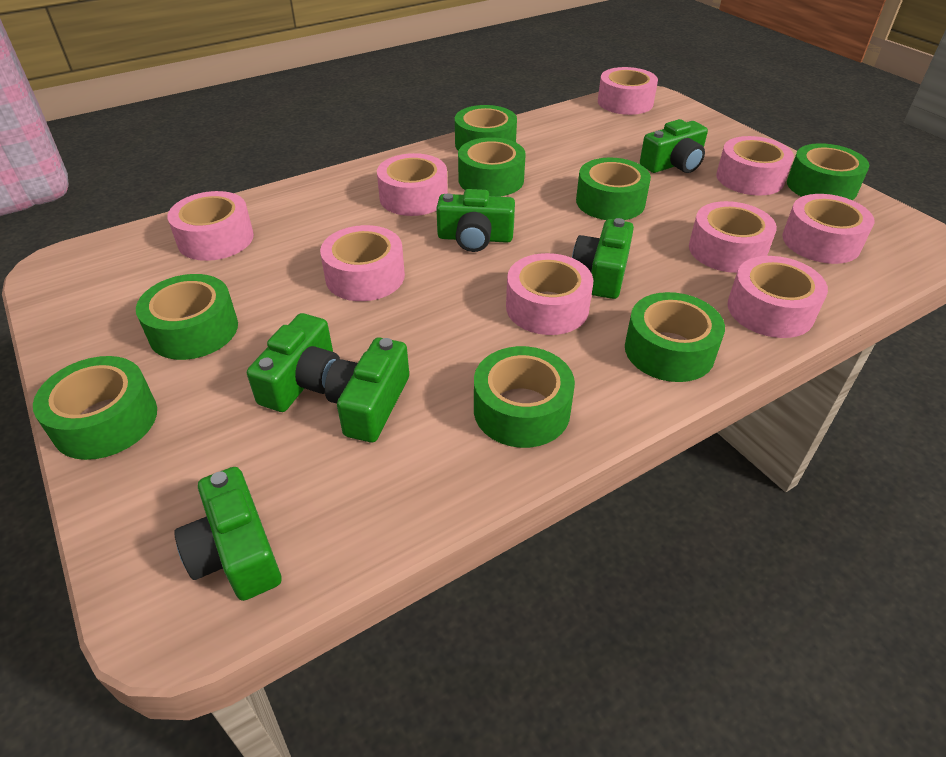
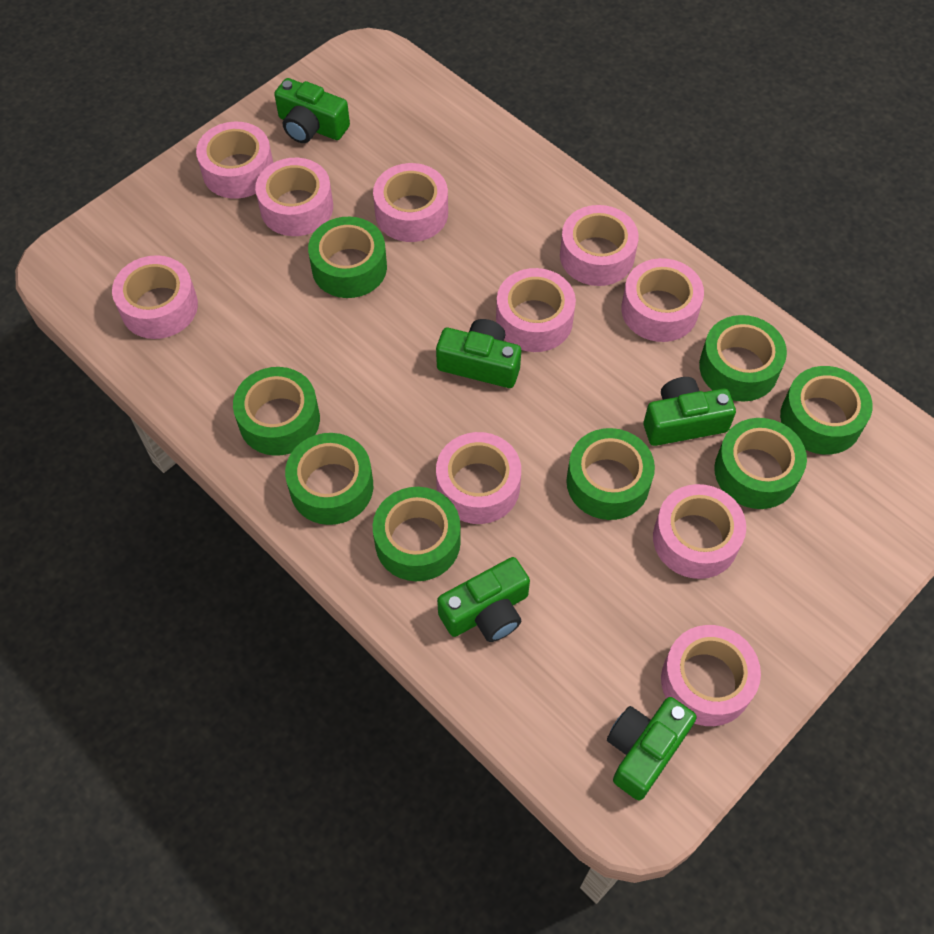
green camera: [174,467,281,601] [247,313,340,412] [325,338,409,442] [436,189,515,252] [572,218,634,299] [640,119,708,173] = 6 -> [274,78,350,143] [436,319,521,388] [437,557,530,642] [607,697,697,800] [644,377,736,446] = 5
pink tape: [167,191,254,261] [320,225,405,301] [377,153,448,216] [506,253,593,335] [598,67,658,115] [689,201,777,273] [716,136,794,196] [728,256,828,338] [782,194,874,264] = 9 -> [112,255,198,339] [196,122,273,199] [255,158,333,236] [373,163,448,242] [436,432,521,524] [496,268,576,352] [560,205,639,286] [621,258,704,342] [653,484,746,579] [661,625,761,726] = 10

